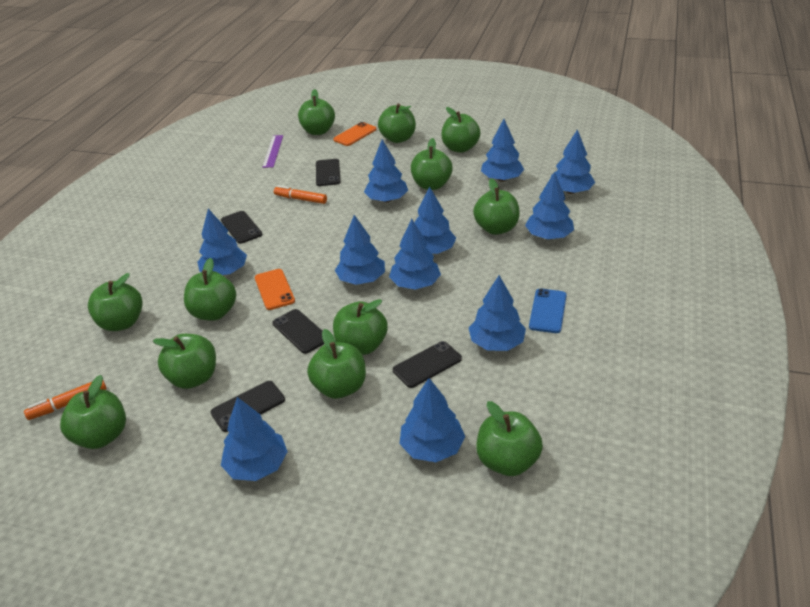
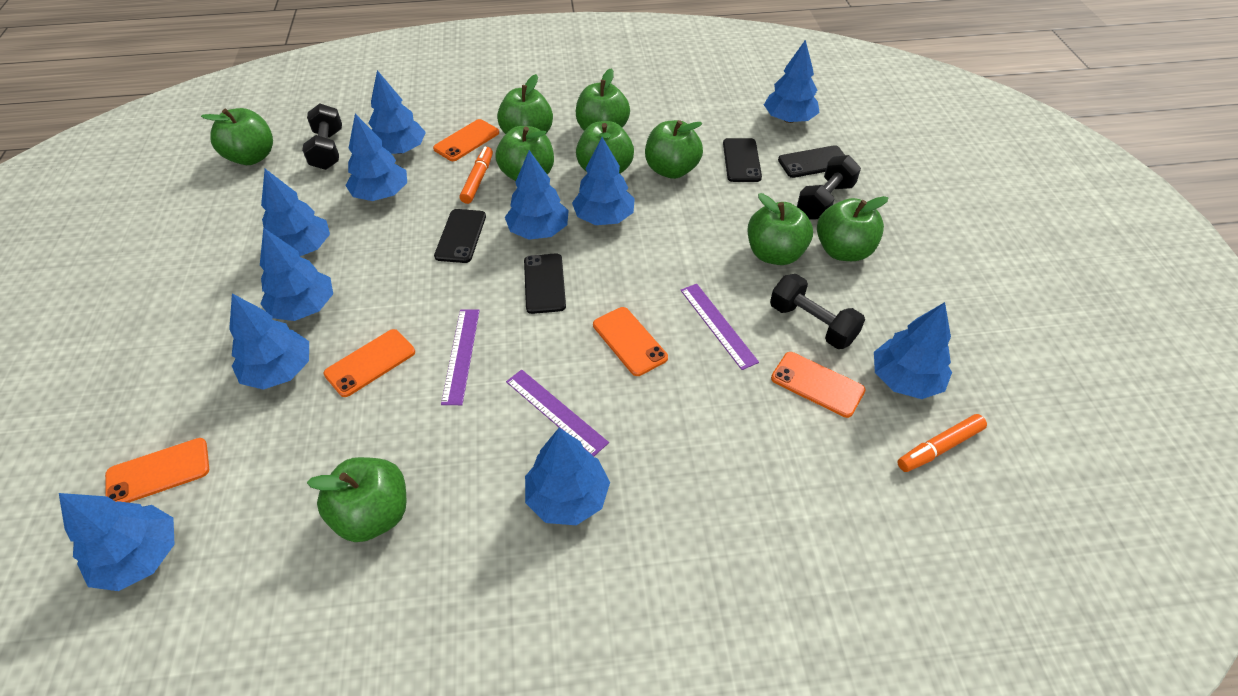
black dumbbell: none = 0 -> [302,104,342,170] [770,274,865,349] [797,155,861,220] = 3
black phone: [211,381,285,432] [221,211,262,244] [272,309,324,354] [316,159,341,186] [393,341,462,388] = 5 -> [434,209,486,263] [524,253,566,314] [723,138,762,182] [778,145,845,178] = 4
blue phone: [529,288,567,333] = 1 -> none = 0
green apple: [60,375,126,449] [88,273,143,331] [153,334,216,389] [184,258,236,321] [298,89,335,135] [307,329,366,399] [333,299,388,355] [378,104,416,143] [411,138,453,190] [441,107,481,153] [473,178,519,235] [476,401,543,476] = 12 -> [201,108,273,165] [307,457,406,542] [495,126,554,181] [497,74,553,134] [576,68,630,131] [576,121,634,174] [645,120,703,179] [748,193,813,265] [817,196,888,261] = 9
orange phone: [255,269,295,310] [333,122,377,146] = 2 -> [105,438,209,503] [323,329,415,397] [433,119,499,161] [593,307,668,376] [771,352,866,418] = 5
purple ruler: [262,135,283,168] = 1 -> [441,309,480,405] [506,370,609,456] [681,284,759,370] = 3

